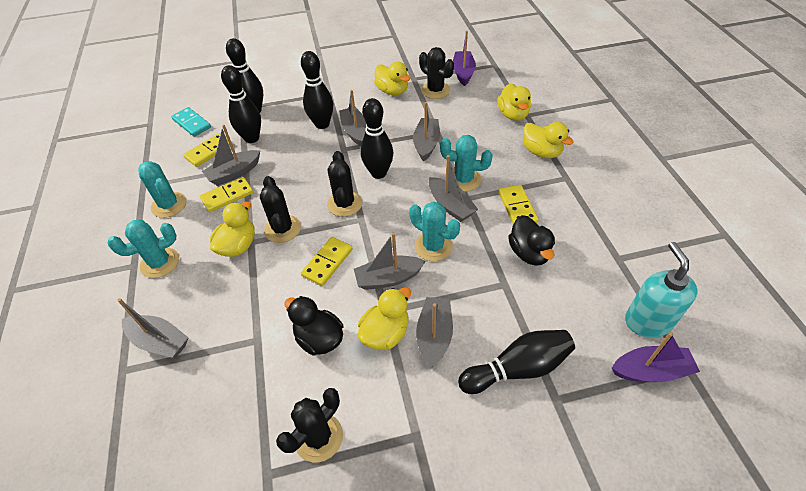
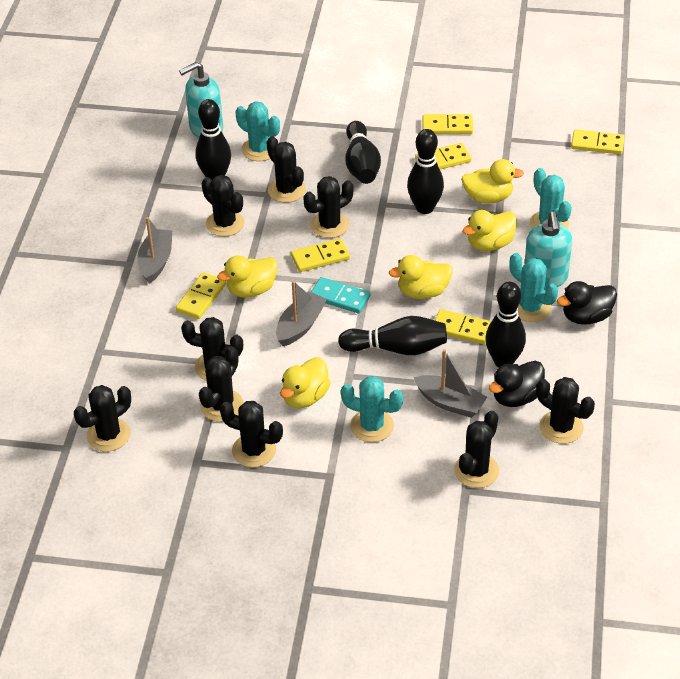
black cactus: [260,176,301,243] [276,388,343,462] [327,151,362,217] [419,47,454,99] = 4 -> [74,385,131,452] [181,317,243,381] [199,346,244,422] [201,175,245,237] [220,401,283,467] [266,136,306,203] [304,176,353,238] [454,411,499,488] [537,377,595,444] = 9
grey boat: [117,298,189,358] [202,125,260,186] [339,90,366,146] [354,232,426,290] [413,102,440,162] [416,297,453,368] [429,155,478,222] = 7 -> [137,217,172,284] [276,281,327,346] [414,349,487,418] = 3
purple boat: [453,31,476,86] [612,332,700,382] = 2 -> none = 0
turquoise soap dispenser: [625,242,698,338] = 1 -> [179,62,223,138] [525,211,572,289] = 2
yellow domino: [183,133,230,167] [200,177,253,212] [301,237,353,286] [498,185,539,225] = 4 -> [176,272,226,319] [291,238,350,272] [415,143,471,169] [422,114,473,134] [435,309,491,344] [571,129,625,155] = 6

